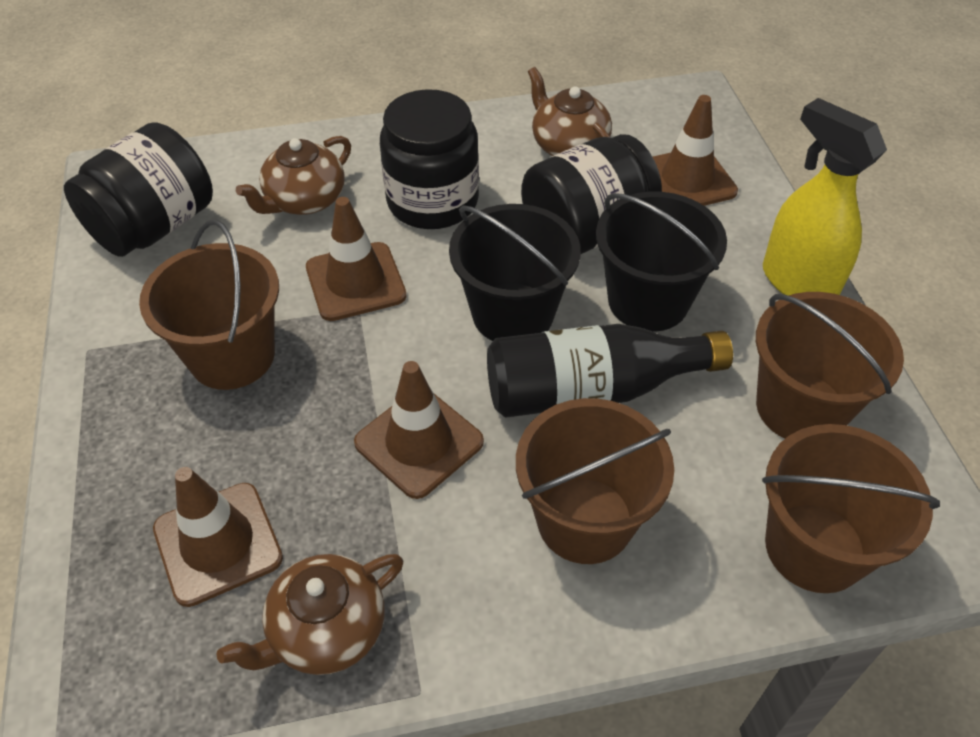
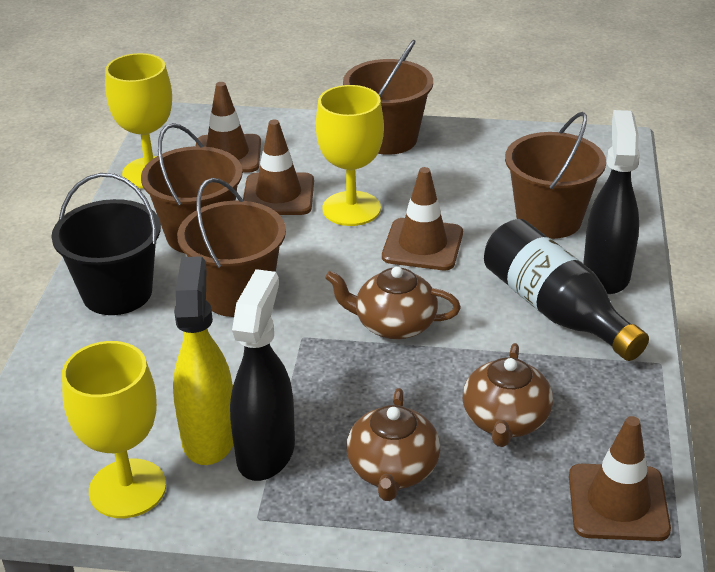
black bucket: [449,204,581,341] [596,191,727,332] = 2 -> [51,173,161,315] = 1
black jar: [64,122,213,257] [380,89,479,229] [521,134,662,254] = 3 -> none = 0
black spray bottle: none = 0 -> [230,269,295,481] [583,110,640,294] = 2
yellow goblet: none = 0 -> [62,341,166,518] [105,53,172,189] [316,85,384,226] = 3

